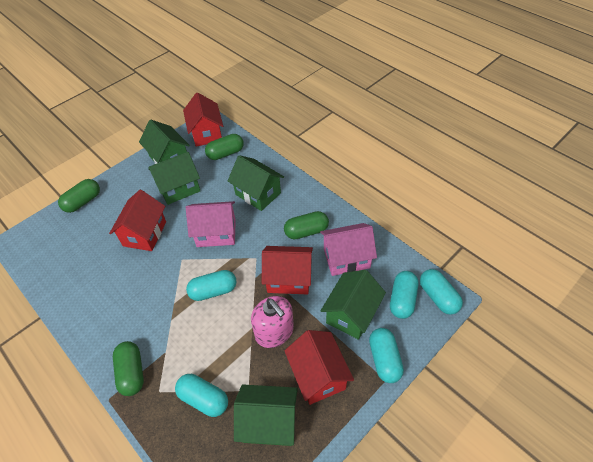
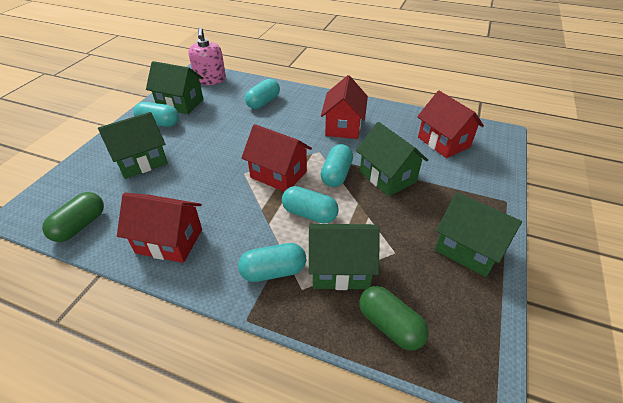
green capsule: [58,179,100,213] [113,341,144,396] [205,134,244,160] [284,211,329,239] = 4 -> [42,192,104,242] [359,286,429,351] = 2
pink house: [186,201,236,247] [320,223,377,276] = 2 -> none = 0

